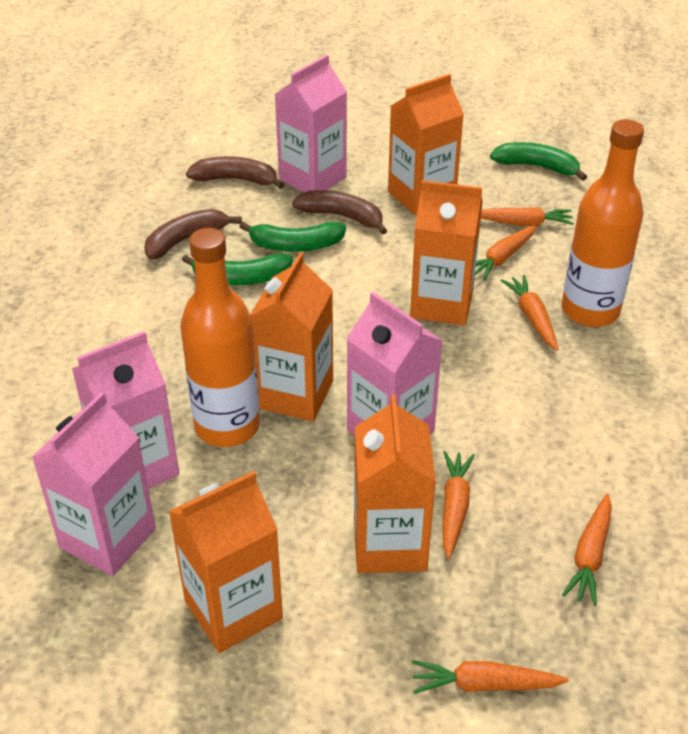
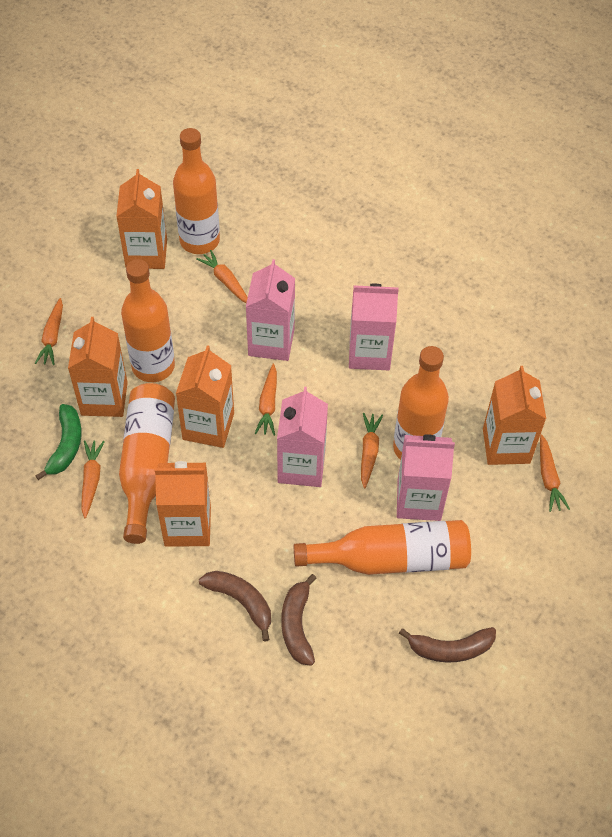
green banana: [182,253,293,285] [239,222,346,252] [490,142,587,181] = 3 -> [36,404,82,480] = 1
orange bottle: [180,228,260,447] [562,119,644,327] = 2 -> [119,383,175,544] [121,259,175,382] [173,128,220,254] [294,520,471,575] [393,346,449,460] = 5

